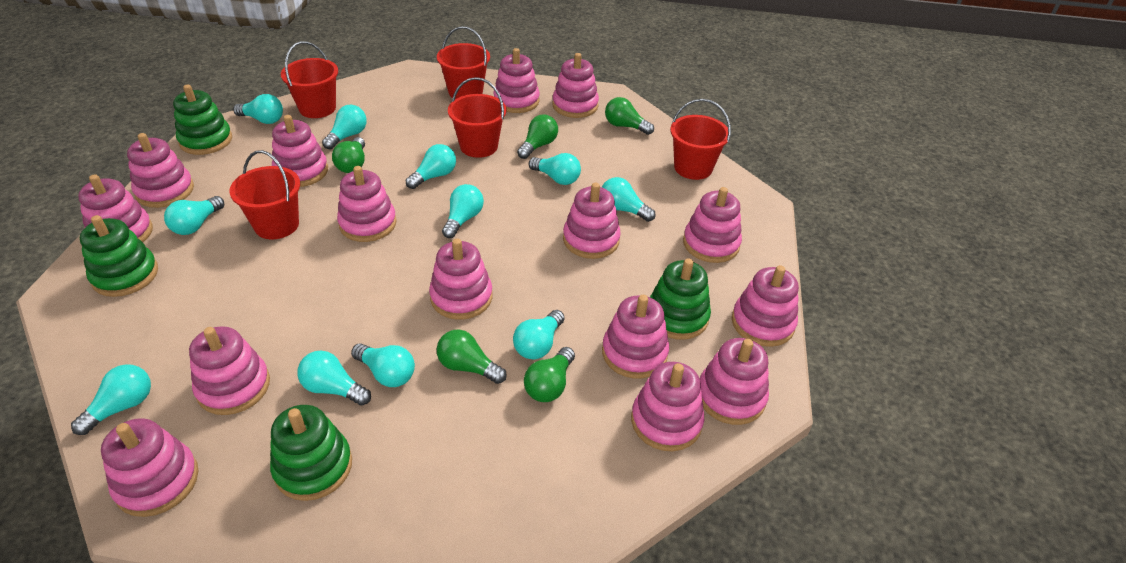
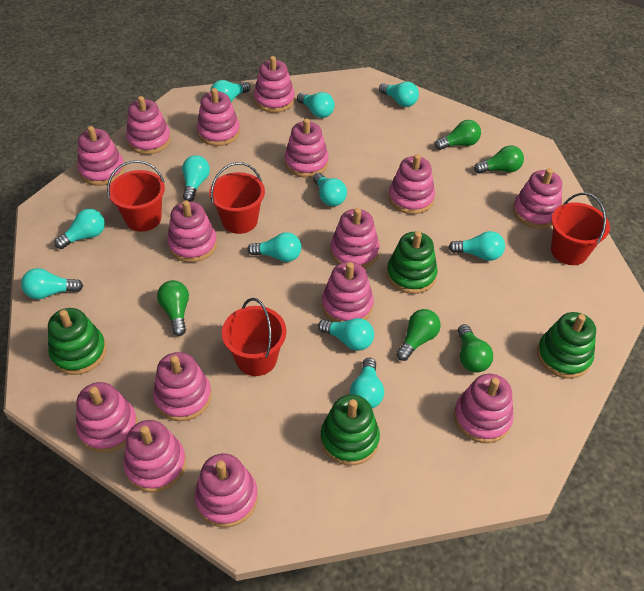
red bucket: [229,150,300,239] [281,41,338,118] [437,26,490,99] [448,77,507,158] [670,99,731,180] = 5 -> [107,160,165,232] [209,162,265,234] [222,298,286,376] [551,193,610,265] = 4

